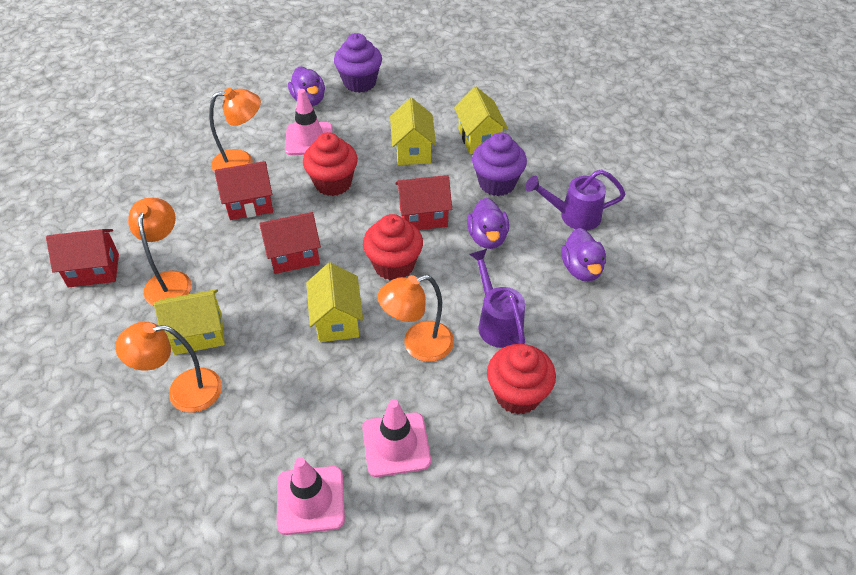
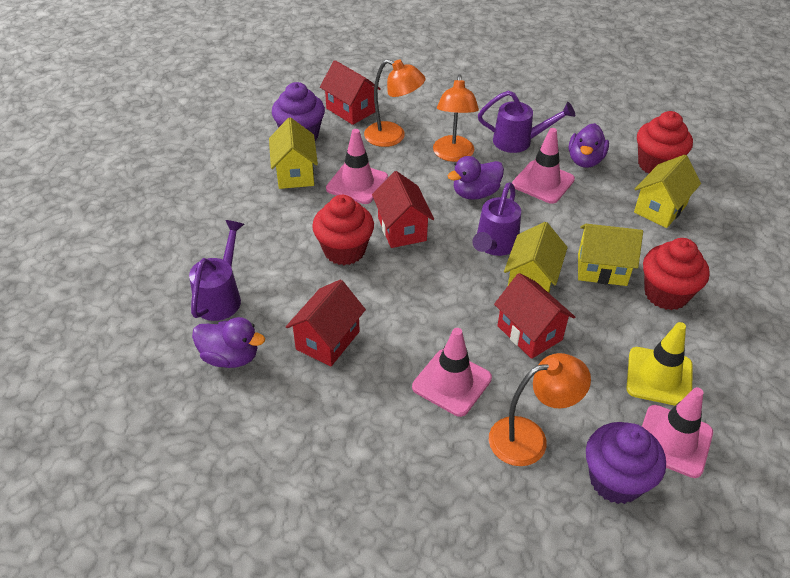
orange lamp: [115,322,222,413] [128,198,191,306] [209,88,261,173] [378,275,454,362] = 4 -> [364,59,426,147] [433,74,479,162] [489,353,591,466] = 3
pink traffic cone: [277,457,345,535] [285,89,332,155] [362,399,431,477] = 3 -> [326,129,388,204] [412,328,492,417] [512,128,575,204] [642,387,713,478] = 4
purple watering can: [469,249,525,348] [525,169,626,230] = 2 -> [189,220,244,321] [472,182,521,256] [478,91,575,153] = 3
yellow traffic cone: none = 0 -> [627,322,693,406] = 1

